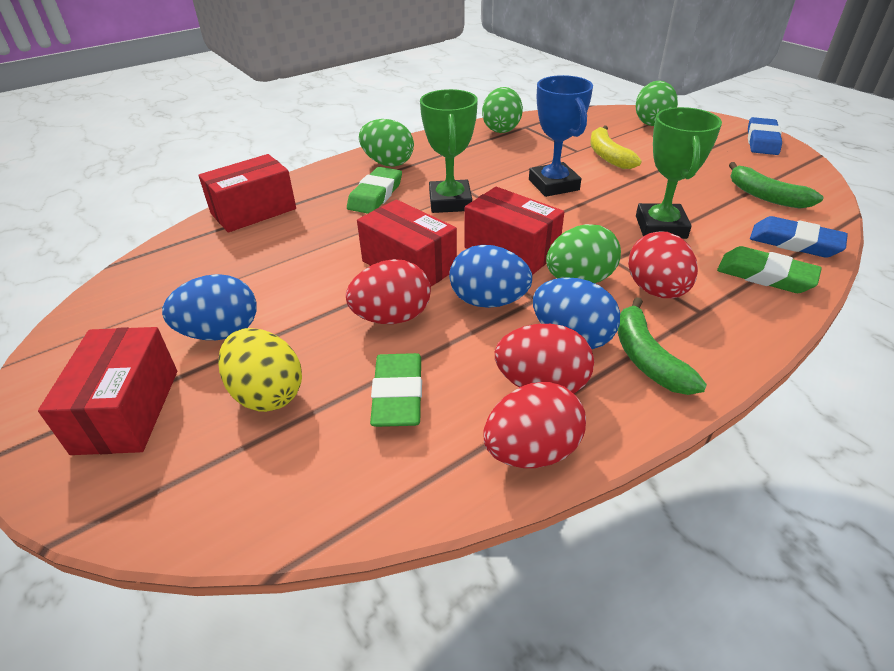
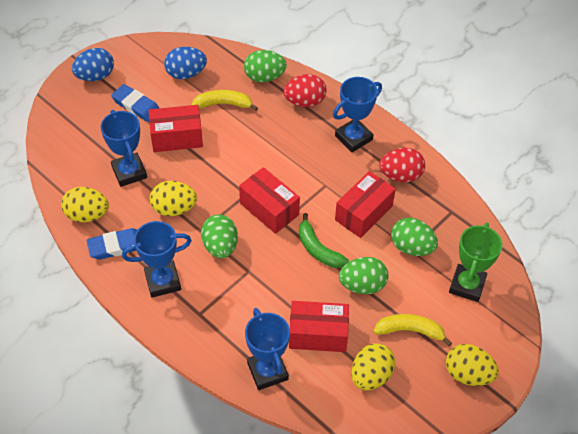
blue egg: [162,274,256,340] [449,245,532,308] [533,277,620,349] = 3 -> [72,48,114,81] [164,47,207,79] = 2
blue trophy: [529,75,593,197] = 1 -> [101,110,147,187] [122,221,192,298] [245,308,290,390] [333,77,382,152] = 4
green banana: [618,297,707,395] [729,162,823,209] = 2 -> [299,213,349,268] = 1
green eraser: [347,167,402,214] [370,353,422,427] [717,246,822,293] = 3 -> none = 0
green trophy: [420,89,478,213] [636,107,722,239] = 2 -> [449,222,502,302] = 1
red egg: [346,259,431,324] [483,382,586,468] [495,324,594,394] [628,231,698,298] = 4 -> [283,74,327,107] [379,148,425,182] = 2
yellow banana: [590,125,642,169] = 1 -> [192,90,258,111] [374,314,452,346] = 2
yellow egg: [218,328,302,412] = 1 -> [61,187,109,222] [150,181,197,216] [351,343,395,391] [446,344,499,386] = 4

